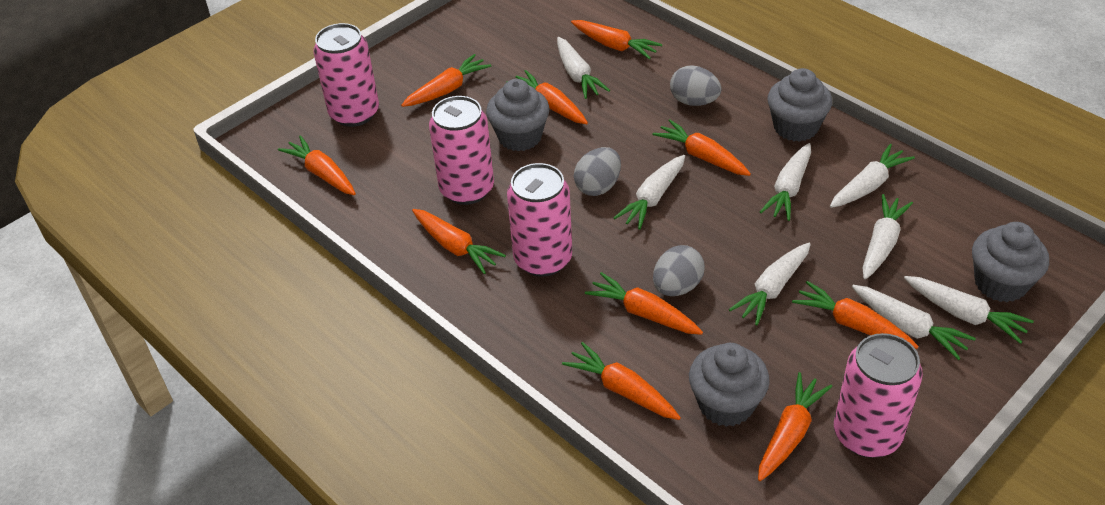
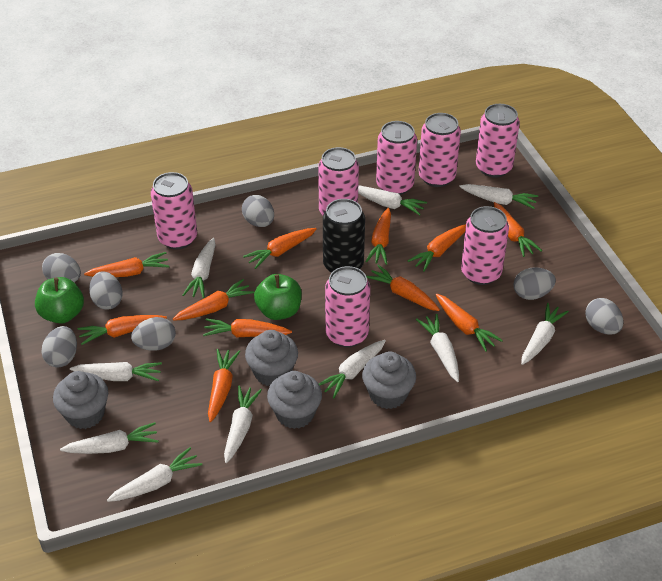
black can: none = 0 -> [323,199,365,273] = 1
green apple: none = 0 -> [35,277,84,324] [254,274,302,320] = 2
grey egg: [574,147,621,196] [653,245,705,296] [670,65,722,106] = 3 -> [41,326,77,368] [42,253,81,282] [89,271,123,310] [131,317,176,351] [242,195,274,227] [513,267,556,300] [585,298,624,335] = 7
orange carrot: [278,135,356,195] [401,54,491,107] [412,209,506,274] [506,70,588,124] [562,342,681,420] [571,20,662,59] [585,272,703,335] [652,119,751,176] [758,372,832,481] [792,281,919,349] = 10 -> [77,315,167,345] [84,252,169,277] [173,279,254,321] [203,318,292,338] [208,349,240,422] [243,228,317,269] [365,208,391,265] [366,265,440,311] [408,224,466,272] [436,294,503,352] [494,202,542,257] = 11
pink can: [313,23,379,127] [429,96,494,205] [507,163,572,277] [834,333,923,458] = 4 -> [151,172,197,249] [318,147,359,216] [325,266,370,347] [376,121,417,195] [418,113,461,187] [461,206,509,285] [476,104,520,178] = 7
white carrot: [557,37,610,99] [613,155,685,229] [729,243,811,325] [760,143,811,221] [830,144,915,208] [852,285,976,360] [862,194,913,279] [904,276,1034,344] = 8 -> [60,422,159,454] [70,362,162,381] [107,447,202,502] [182,238,216,298] [224,386,262,463] [319,340,386,398] [358,186,427,215] [416,314,459,382] [459,184,538,209] [521,303,569,365] = 10

